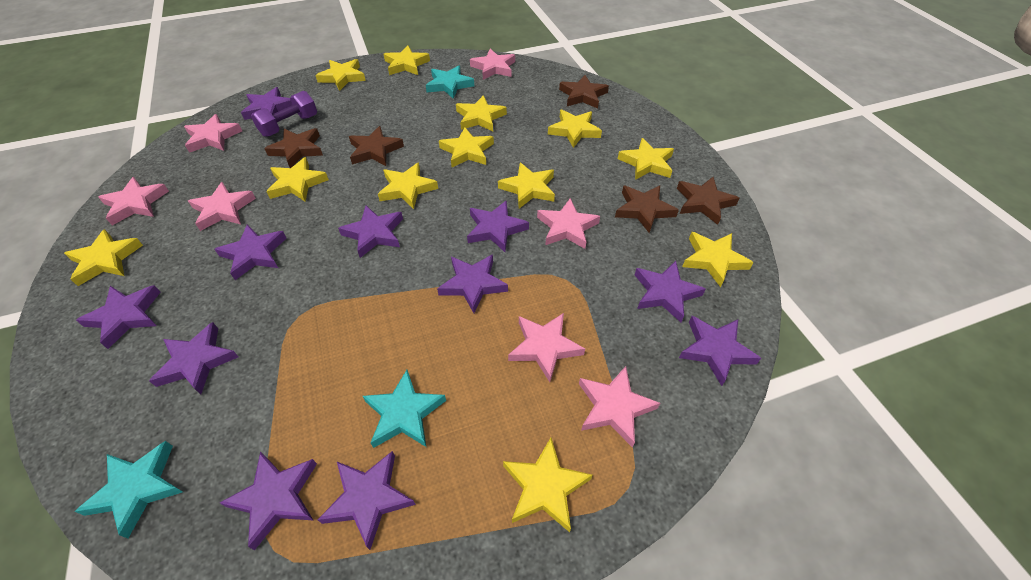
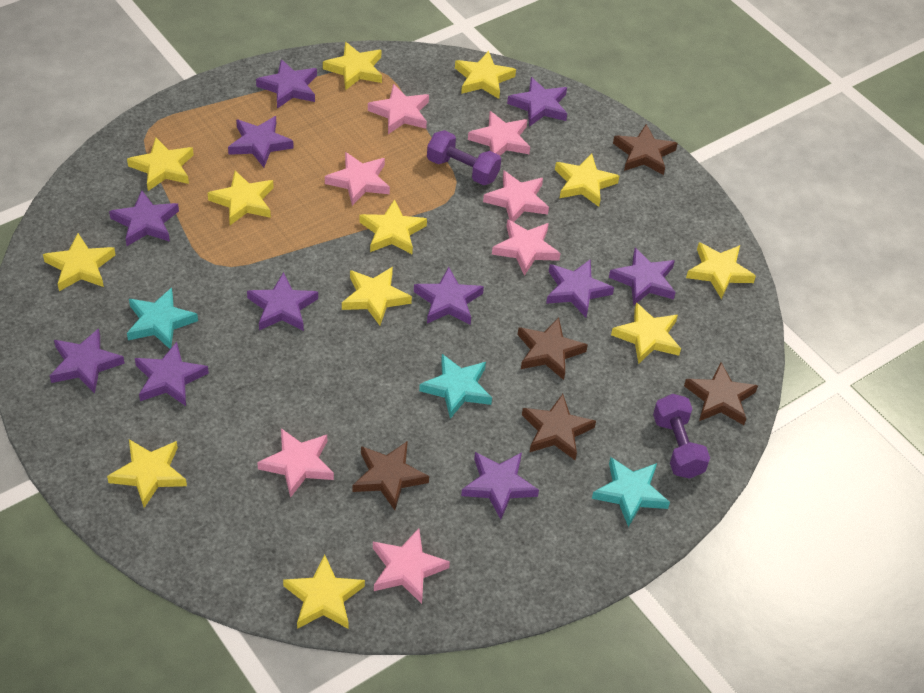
purple dumbbell: [251,91,317,137] = 1 -> [427,130,501,185] [653,394,710,479] = 2

